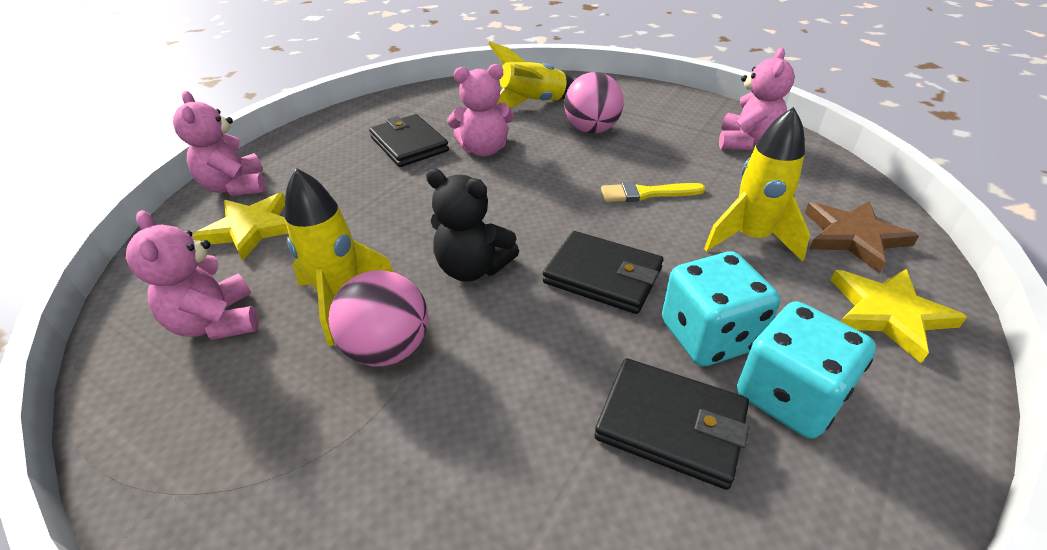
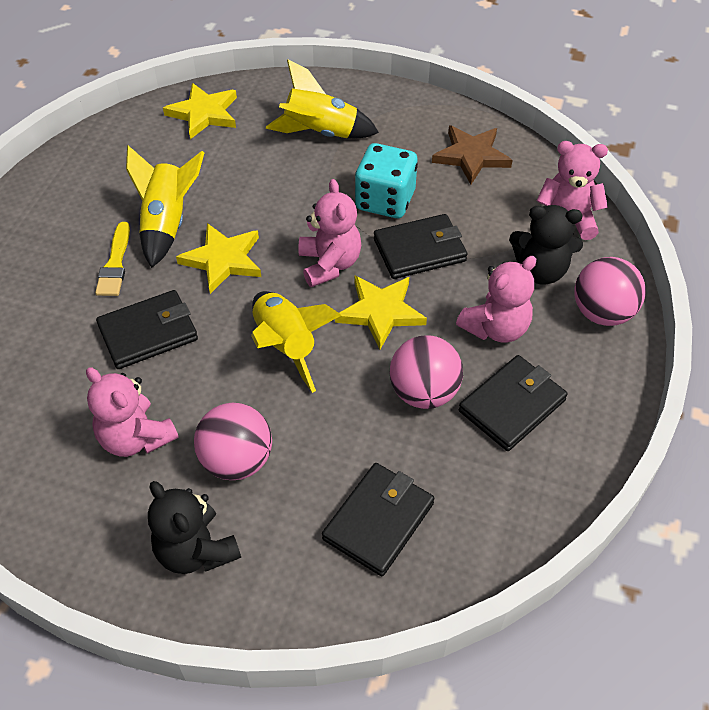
black teddy bear: [426,168,519,282] = 1 -> [148,481,241,574] [509,205,583,284] = 2
black wallet: [369,114,449,167] [543,231,663,314] [595,358,749,490] = 3 -> [96,290,198,369] [322,463,435,576] [374,214,467,279] [459,355,568,451] = 4
pink ball: [329,270,428,366] [564,72,624,134] = 2 -> [194,403,272,480] [390,335,463,409] [574,257,646,326] = 3
turquoise dice: [662,251,780,367] [737,301,876,439] = 2 -> [355,143,418,218] = 1
yellow star: [192,193,288,261] [831,269,967,363] = 2 -> [163,83,237,139] [176,223,261,294] [335,275,427,349] = 3

